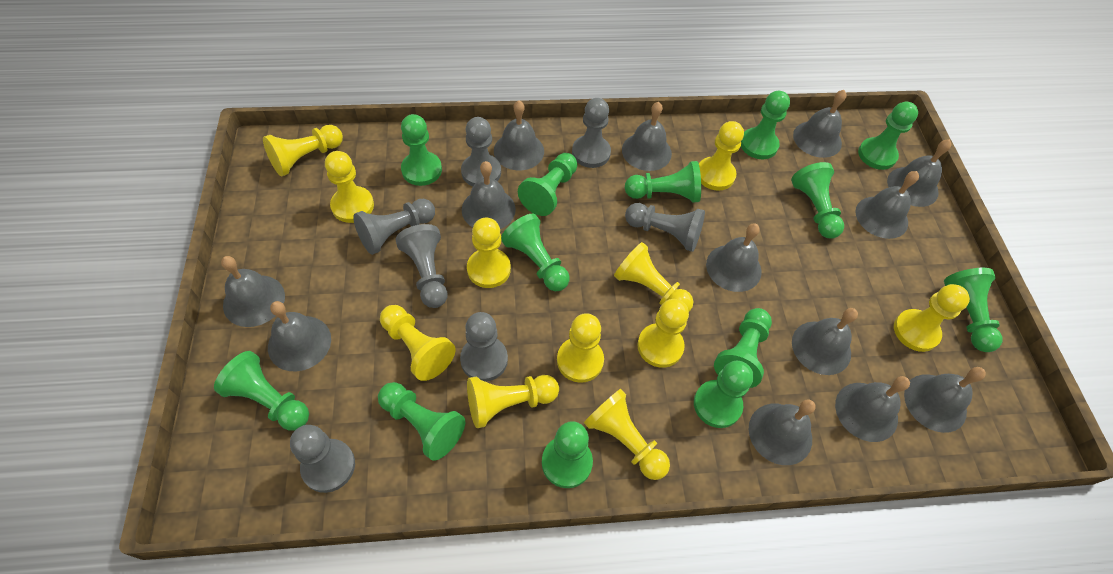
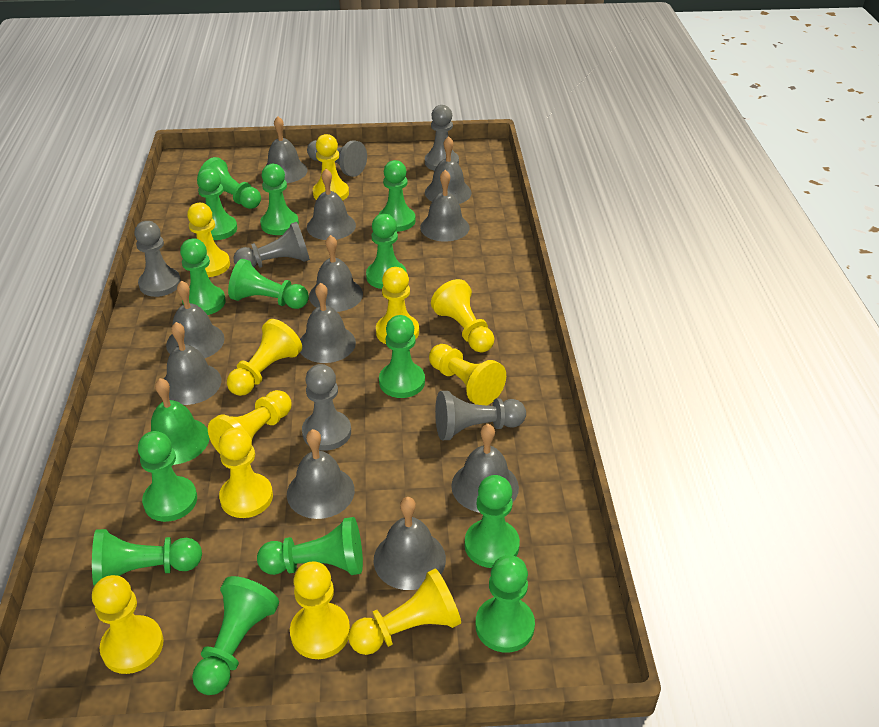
green bell: none = 0 -> [151,378,210,465] = 1
green pawn: [214,351,309,431] [378,382,465,461] [401,114,442,186] [501,214,569,291] [518,153,577,216] [542,421,593,488] [625,161,701,203] [694,361,754,428] [714,308,772,388] [741,91,790,159] [791,162,844,239] [858,101,918,170] [944,268,1002,352] = 13 -> [92,529,202,586] [138,431,197,522] [180,238,226,315] [192,576,279,695] [197,157,261,209] [197,168,237,240] [228,259,309,309] [257,517,363,575] [260,164,299,235] [366,214,407,289] [378,160,415,232] [379,315,425,398] [465,475,520,568] [475,555,535,653] = 14
grey bell: [221,256,285,327] [268,301,331,371] [462,161,516,229] [494,101,544,170] [622,102,672,171] [706,224,762,292] [749,399,816,465] [792,308,858,375] [793,90,847,158] [835,376,910,442] [856,171,919,239] [887,139,952,207] [904,367,986,433] = 13 -> [164,322,221,405] [166,281,225,358] [267,116,308,183] [287,429,355,519] [300,283,356,363] [307,169,356,240] [309,235,363,312] [373,497,446,590] [420,170,469,242] [425,136,472,204] [451,424,519,512] = 11
grey pawn: [290,425,355,493] [353,199,435,255] [396,224,447,308] [460,312,508,382] [461,117,501,186] [572,98,611,168] [625,203,705,252] = 7 -> [134,221,181,297] [233,222,310,268] [302,364,351,451] [307,140,367,177] [425,105,459,171] [435,391,526,440] = 6

